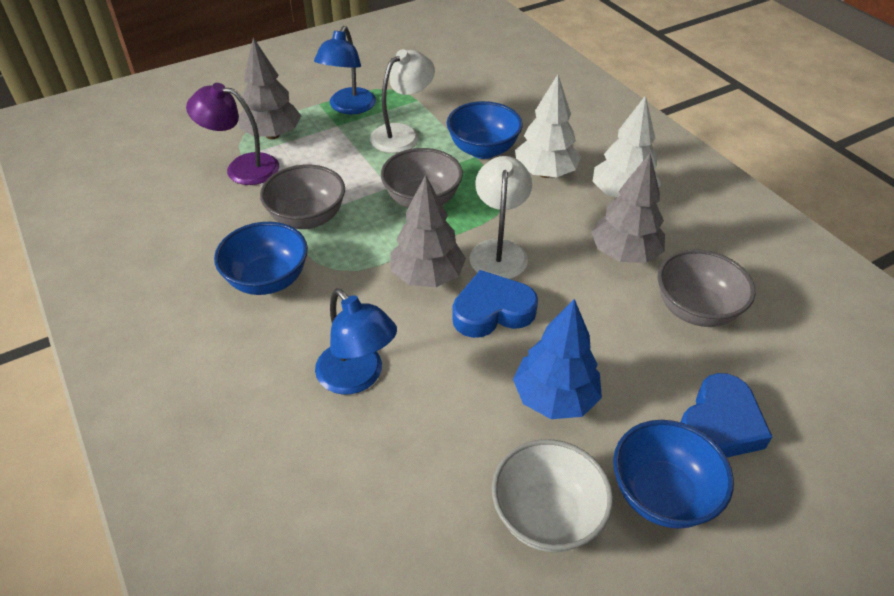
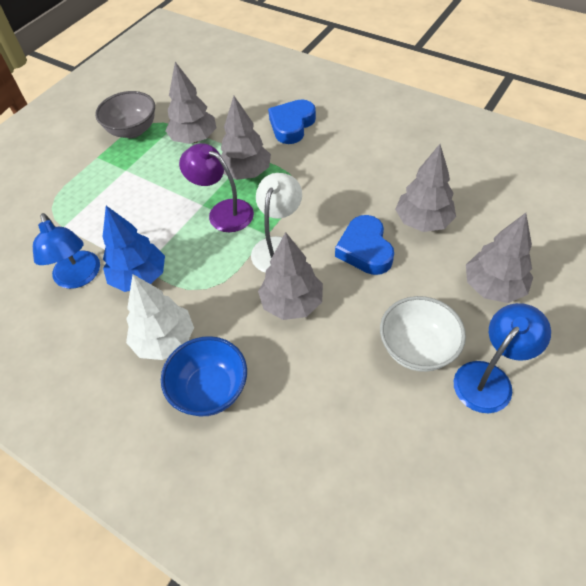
blue bowl: [214,222,308,295] [447,101,523,159] [613,420,734,529] = 3 -> [161,336,247,416] = 1
grey bowl: [260,165,345,229] [381,148,463,208] [658,249,755,327] = 3 -> [95,91,155,138] = 1
grey tree: [239,38,301,139] [390,174,466,287] [591,153,665,263] = 3 -> [165,62,216,144] [221,96,271,180] [258,232,323,320] [395,144,456,232] [466,213,533,303] = 5
white lamp: [370,49,435,153] [470,156,532,279] = 2 -> [251,173,302,273] = 1
white tree: [515,75,581,178] [593,95,662,198] = 2 -> [126,274,194,360] = 1

